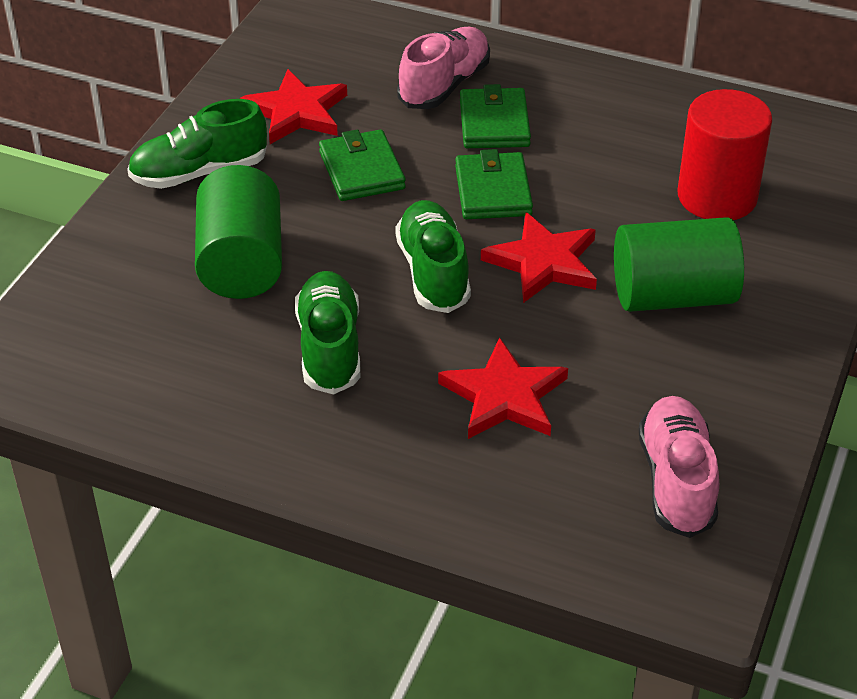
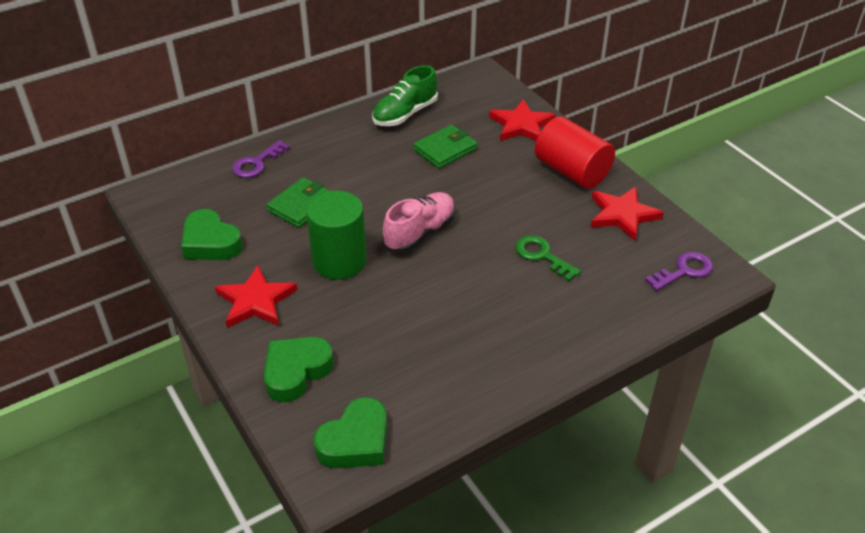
green cylinder: [195,165,282,299] [614,217,744,312] = 2 -> [306,191,367,280] = 1
green heart: none = 0 -> [181,209,243,260] [264,337,334,402] [313,397,387,468] = 3
green key: none = 0 -> [515,235,581,281] = 1
green shoe: [127,99,267,189] [295,271,360,394] [395,200,471,313] = 3 -> [372,65,438,126] = 1
green wallet: [319,130,406,201] [455,149,533,219] [460,84,531,148] = 3 -> [266,177,329,228] [413,125,477,169] = 2
pink shoe: [397,27,490,109] [639,396,719,538] = 2 -> [383,192,455,253] = 1
purple key: none = 0 -> [232,140,290,178] [645,252,713,291] = 2

